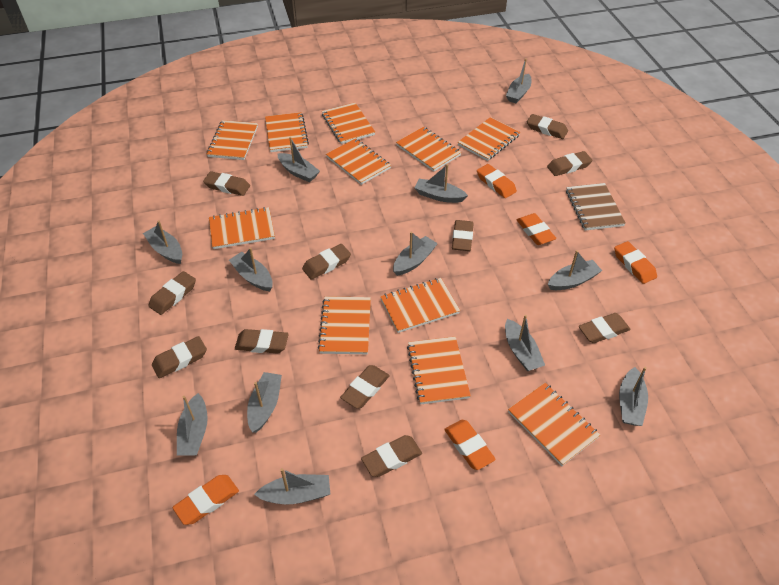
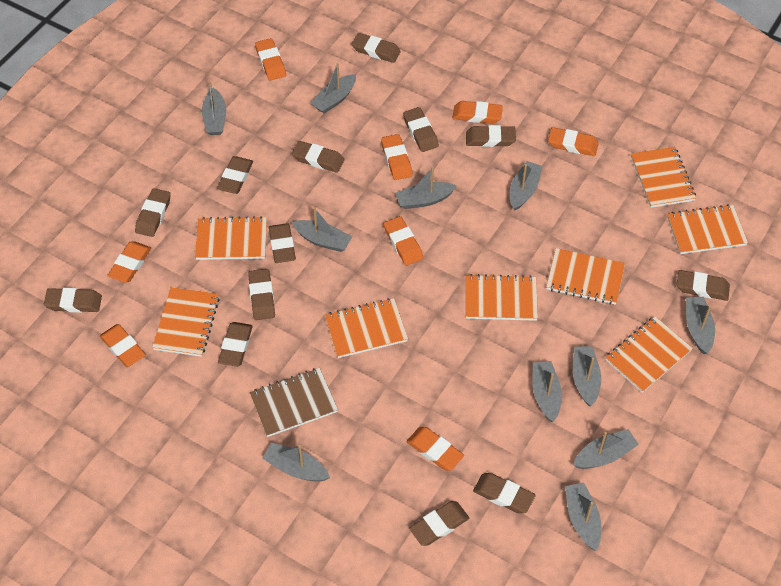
brown eraser: [148,271,196,315] [152,336,207,378] [203,171,250,196] [235,329,289,354] [302,244,351,280] [340,365,390,409] [361,435,422,477] [452,220,474,251] [527,114,568,139] [547,151,593,176] [579,313,630,343] = 11 -> [44,288,102,313] [135,188,171,237] [217,156,253,194] [218,322,253,367] [248,269,275,320] [269,223,296,263] [292,141,344,173] [352,33,401,63] [403,107,439,152] [409,501,469,546] [466,125,516,147] [473,473,536,514] [677,270,730,301] = 13
grey boat: [143,220,182,264] [177,393,208,456] [229,248,273,291] [247,372,282,433] [254,468,330,504] [277,137,320,182] [393,232,438,276] [414,164,468,203] [505,315,545,371] [506,58,532,103] [548,250,602,290] [619,367,648,426] = 12 -> [202,81,226,135] [262,443,330,482] [292,207,352,252] [310,63,356,114] [395,167,457,209] [510,161,542,211] [532,361,562,422] [565,482,601,551] [573,346,601,406] [573,429,639,469] [686,297,715,354] = 11
orange eraser: [173,475,239,525] [444,420,496,470] [477,164,517,198] [517,213,556,245] [614,241,657,284] = 5 -> [100,324,146,367] [107,241,151,283] [255,38,286,80] [381,134,413,180] [384,216,423,266] [407,427,464,471] [452,101,503,124] [548,127,599,156] = 8
orange notebook: [207,120,258,160] [209,207,275,249] [265,112,309,152] [318,296,371,354] [322,103,375,144] [326,138,391,185] [380,278,460,333] [396,127,461,172] [407,337,471,404] [458,117,520,161] [508,383,600,466] = 11 -> [152,287,219,357] [195,216,267,260] [325,298,408,358] [465,274,538,321] [546,248,625,305] [605,316,693,393] [631,147,696,208] [667,204,748,254] = 8

